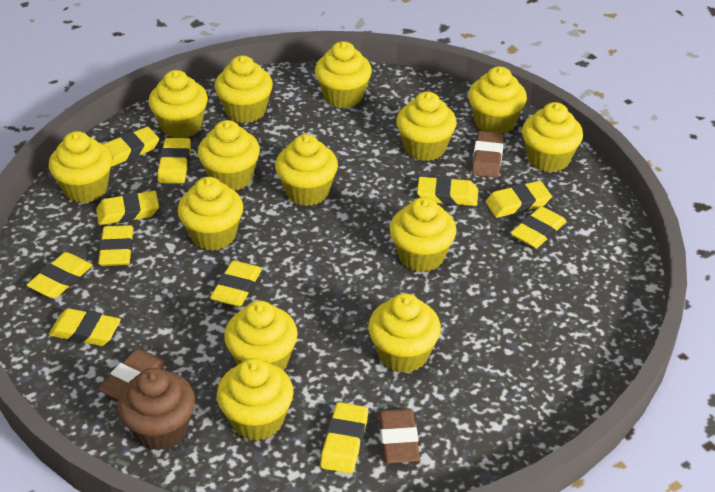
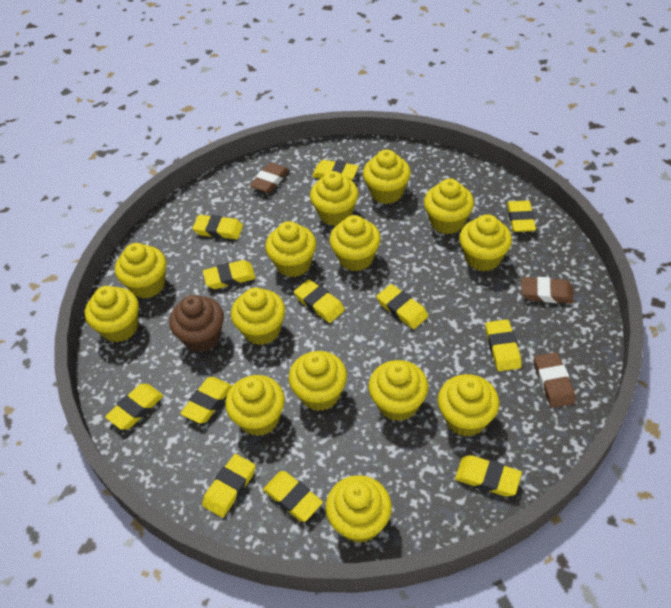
yellow eraser: [27,252,93,298] [49,308,121,346] [96,191,159,225] [98,225,134,266] [103,127,159,167] [158,138,191,184] [210,261,262,307] [320,402,368,474] [417,177,478,206] [485,181,552,218] [511,206,567,248] = 11 -> [105,384,163,430] [180,377,232,424] [192,215,243,239] [202,454,255,518] [203,260,256,289] [263,471,323,522] [294,279,345,323] [312,160,359,180] [376,284,429,329] [455,455,522,497] [485,319,522,371] [507,201,536,232] = 12

